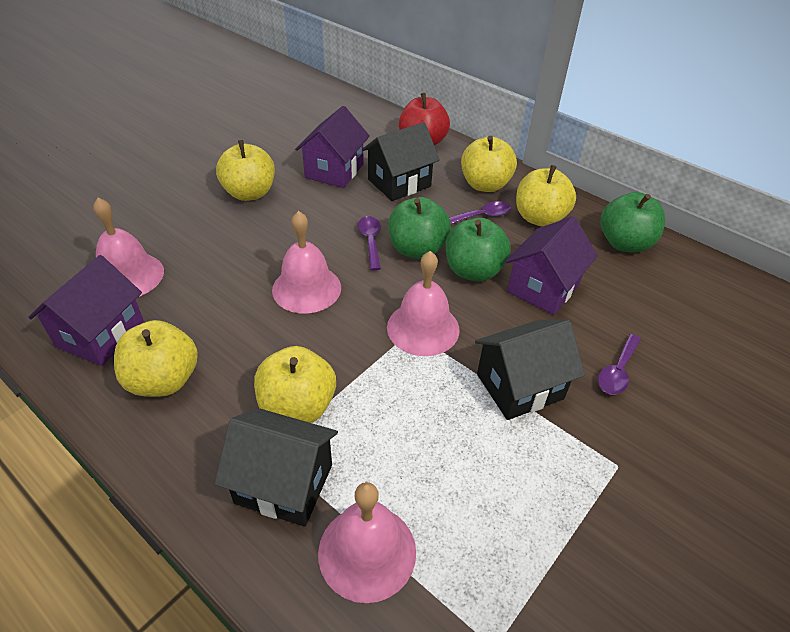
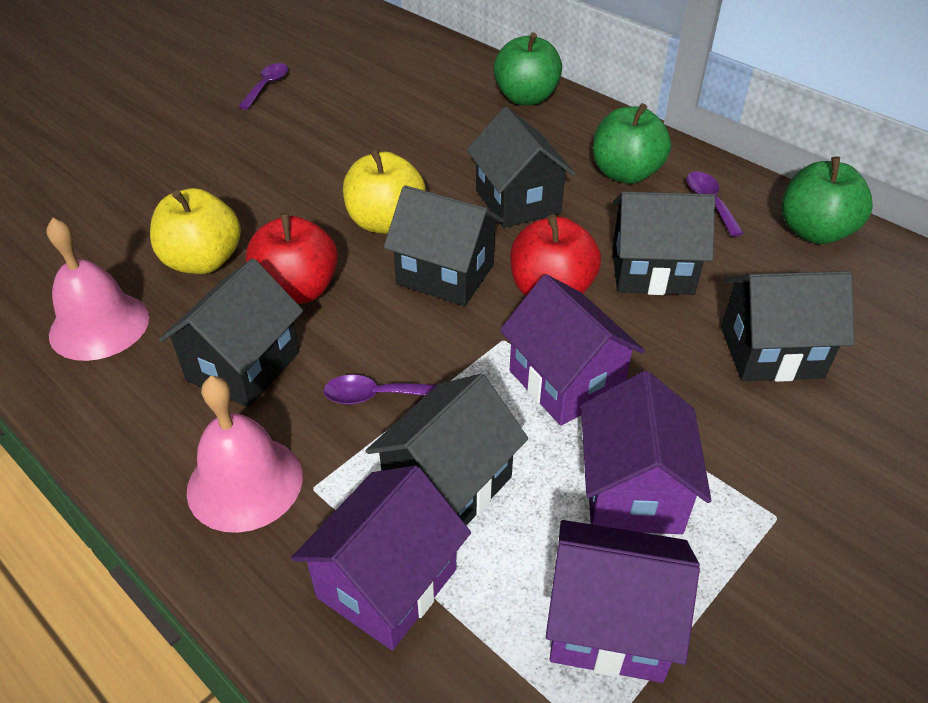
black house: [215,408,338,526] [362,122,440,201] [475,320,585,420] = 3 -> [159,258,303,408] [366,374,528,526] [384,185,504,306] [467,107,575,228] [612,192,715,295] [721,271,854,382] = 6
pink bell: [93,198,164,297] [272,211,341,313] [318,482,416,603] [387,251,460,356] = 4 -> [46,217,149,361] [187,376,303,533] = 2
purple house: [28,255,144,366] [295,106,370,188] [505,216,598,315] = 3 -> [291,465,471,650] [500,274,645,426] [546,520,700,683] [581,371,711,534] = 4
red apple: [399,93,450,146] = 1 -> [246,213,338,304] [510,214,601,296] = 2
yellow apple: [114,320,198,397] [216,140,275,201] [254,346,336,423] [461,136,517,192] [516,165,576,227] = 5 -> [150,188,241,274] [343,148,425,234] = 2

